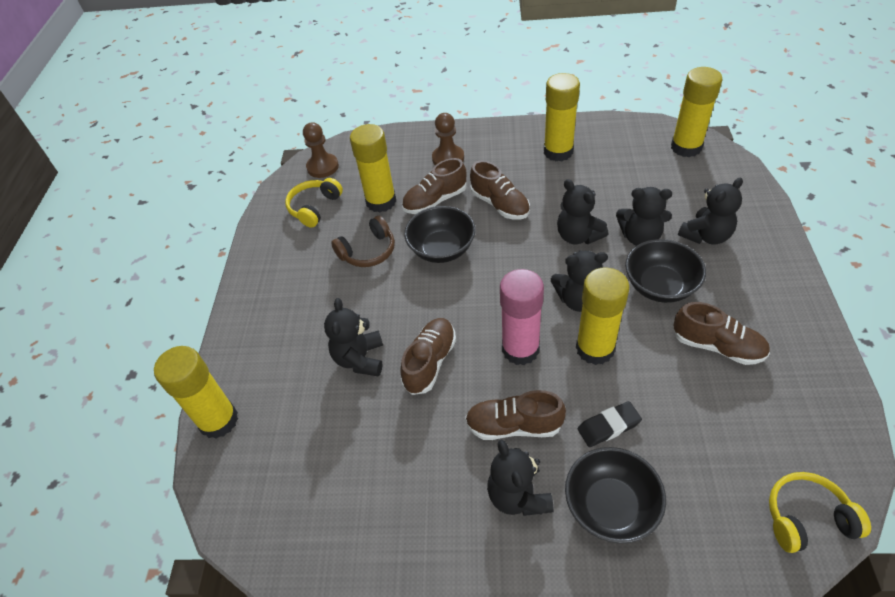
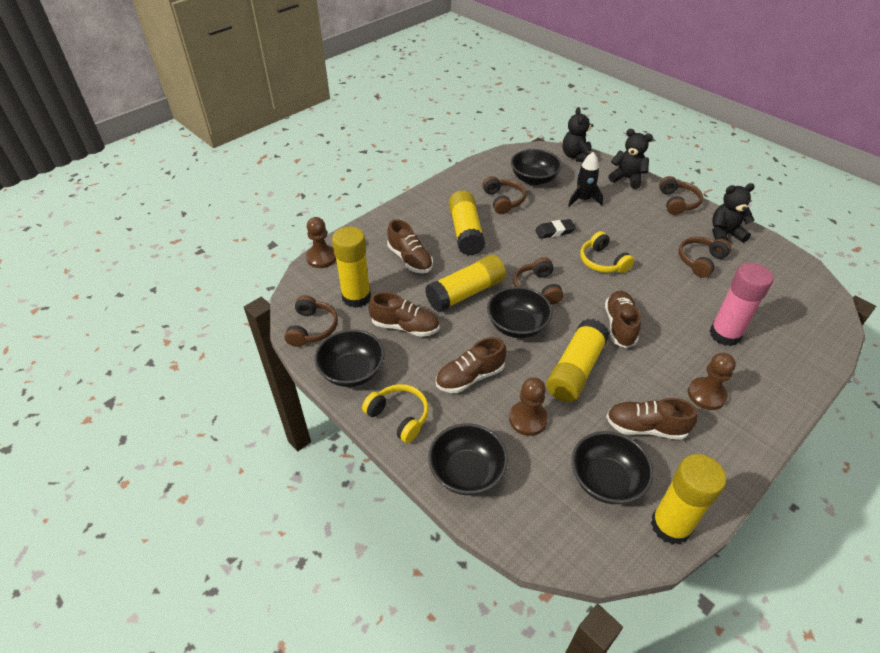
black bowl: [404,206,476,263] [565,447,666,543] [625,239,706,303] = 3 -> [314,329,385,387] [428,423,508,495] [487,287,553,338] [511,149,562,185] [571,431,653,504] = 5
black rocket: none = 0 -> [568,152,603,207] = 1
black teddy bear: [324,298,383,376] [487,440,554,516] [551,250,608,312] [557,179,608,244] [616,187,672,246] [678,178,743,244] = 6 -> [563,107,594,162] [608,129,653,189] [712,183,755,243] = 3
brown headphones: [331,216,395,267] = 1 -> [284,295,338,347] [483,176,526,214] [513,257,563,305] [659,176,703,215] [678,237,731,278] = 5
brown pawn: [303,122,339,178] [432,113,464,165] = 2 -> [306,217,336,268] [509,377,548,436] [688,353,736,410] = 3

